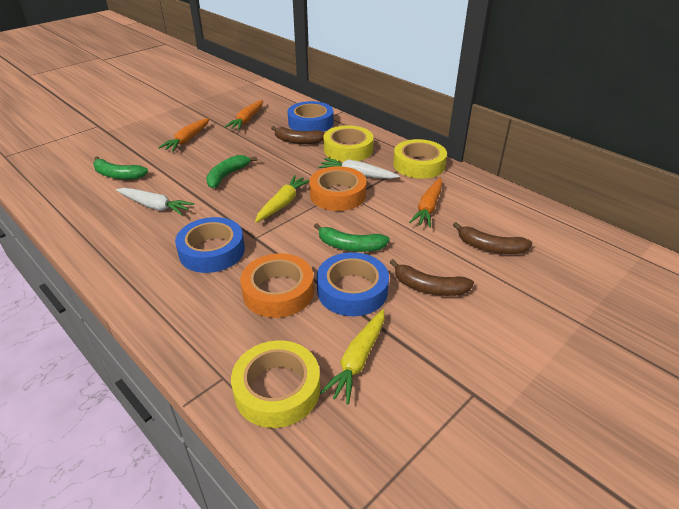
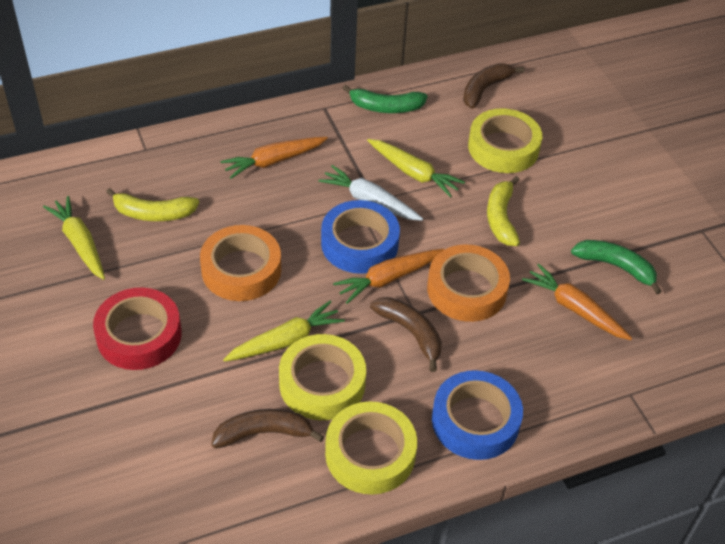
blue tape: [175,217,245,273] [288,101,334,132] [317,252,389,316] = 3 -> [321,200,400,274] [432,370,523,460] = 2
green banana: [93,156,148,180] [206,155,257,188] [314,223,390,252] = 3 -> [343,85,428,113] [571,240,662,294] = 2
red tape: none = 0 -> [93,288,182,370] = 1
white carrot: [116,188,194,215] [318,158,400,179] = 2 -> [318,165,423,221] = 1
yellow banana: none = 0 -> [106,188,199,221] [487,176,520,246] = 2
yellow carrot: [255,175,309,223] [320,309,384,405] = 2 -> [43,196,105,280] [223,301,345,362] [367,139,465,198] = 3

